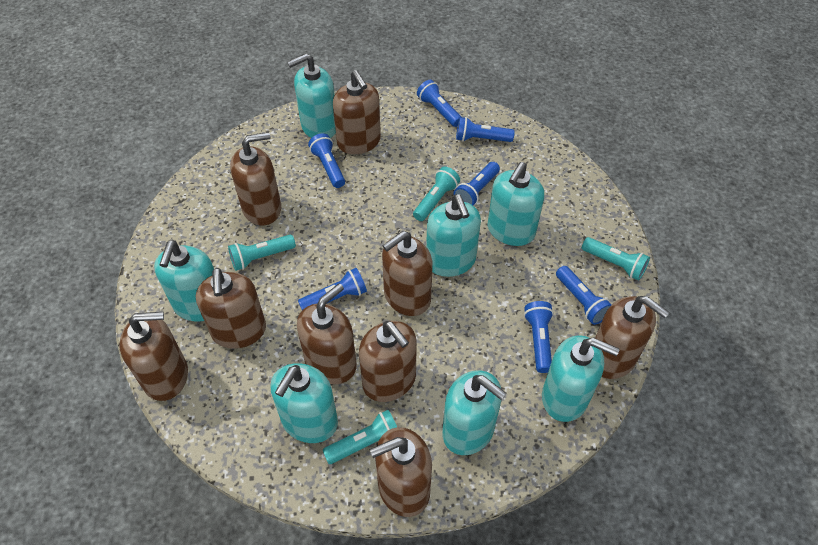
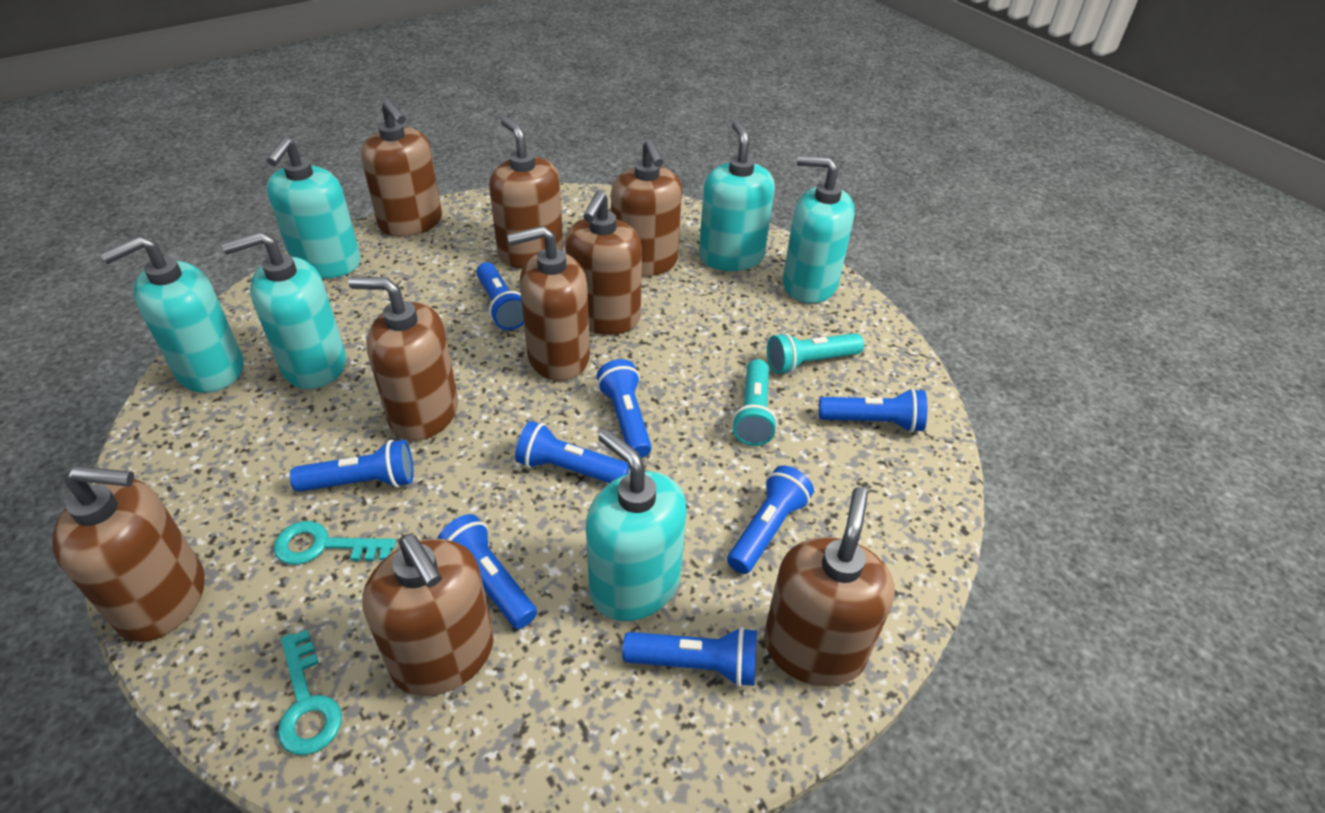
blue flashlight: [298,268,367,310] [308,133,345,188] [417,80,461,127] [453,162,500,205] [456,117,515,142] [524,301,554,373] [556,266,612,325] = 7 -> [290,440,414,492] [437,514,537,629] [476,262,524,330] [515,421,629,483] [597,359,652,458] [622,627,757,687] [727,465,814,574] [819,388,927,433] = 8
turquoise flashlight: [228,235,296,271] [323,410,397,464] [413,167,460,221] [582,237,650,281] = 4 -> [732,359,778,446] [767,332,864,374] = 2
turquoise key: none = 0 -> [273,521,396,565] [278,630,342,755] = 2
turquoise soap dispenser: [154,240,214,322] [270,363,338,443] [287,54,336,138] [426,194,481,277] [442,370,506,455] [488,162,544,246] [542,335,619,422] = 7 -> [100,236,244,393] [222,231,346,389] [266,137,361,279] [586,429,687,621] [699,120,775,271] [783,155,855,303] = 6

